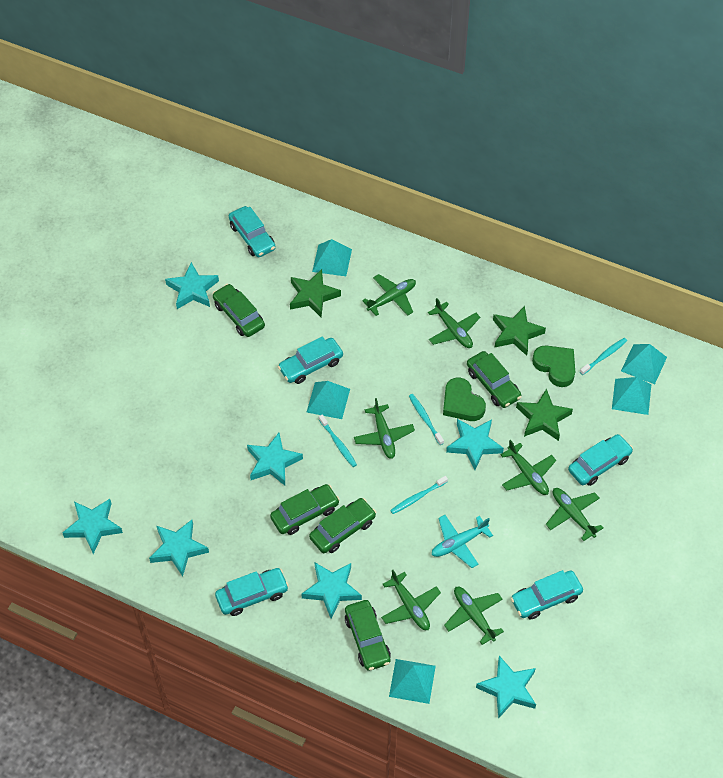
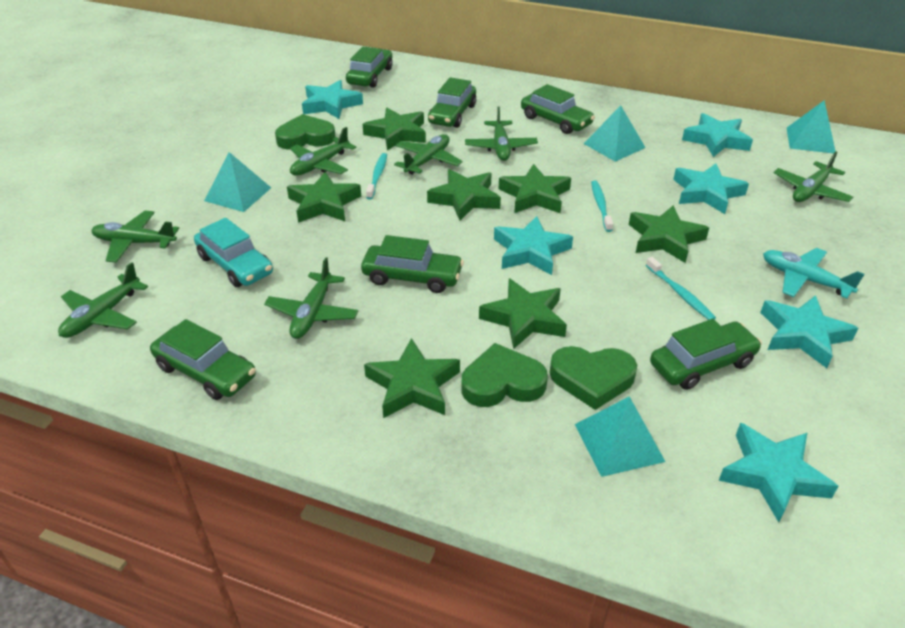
green car: [213,284,265,337] [270,484,340,535] [309,498,376,553] [345,600,391,671] [467,351,522,408] = 5 -> [150,319,256,400] [346,46,392,88] [361,235,464,293] [428,77,476,128] [521,84,595,134] [650,319,762,390] = 6
green heart: [443,378,486,421] [532,345,575,387] = 2 -> [275,114,336,149] [461,343,548,407] [550,346,637,410] = 3
green star: [290,269,341,317] [493,306,546,356] [516,388,573,441] = 3 -> [287,172,361,223] [363,108,426,151] [364,338,460,418] [427,169,501,220] [479,278,567,349] [499,164,571,213] [629,205,709,263] = 7
turquoise car: [215,568,289,616] [229,206,276,257] [278,337,343,384] [511,570,583,620] [568,434,633,486] = 5 -> [194,218,273,287] = 1
turquoise pyramid: [307,381,350,419] [312,239,352,276] [389,659,436,704] [612,377,651,415] [621,344,667,384] = 5 -> [204,152,271,212] [575,396,665,477] [584,105,646,162] [787,100,836,153] = 4
turquoise star: [62,499,123,554] [149,520,209,577] [165,262,219,309] [247,433,303,486] [301,562,362,618] [446,419,504,470] [476,656,536,719] = 7 -> [302,80,363,119] [494,216,573,275] [673,163,749,214] [682,113,753,157] [719,423,838,522] [760,295,858,368] = 6
turquoise toothbrush: [319,415,357,467] [390,476,448,514] [409,394,444,445] [580,338,627,375] = 4 -> [366,153,387,199] [591,180,613,232] [646,257,716,320] = 3

